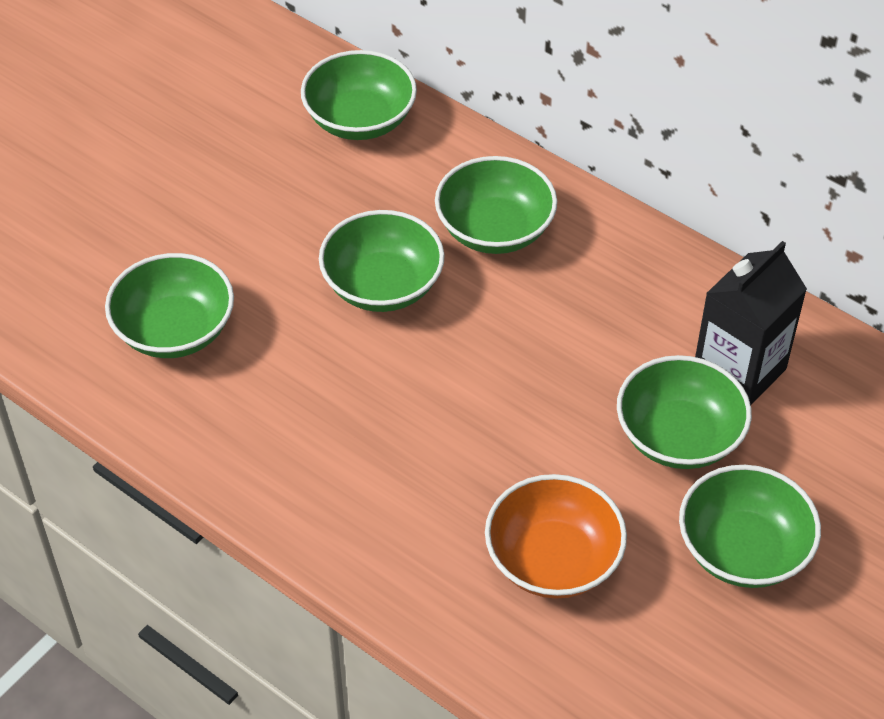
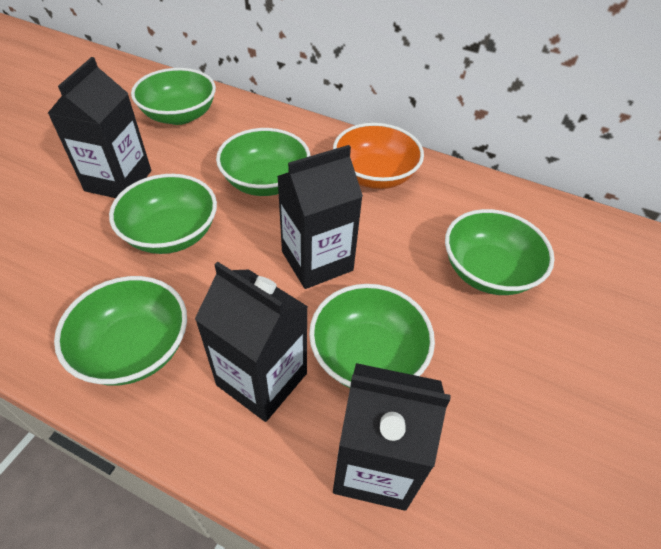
black carton: [695,241,807,405] = 1 -> [48,57,151,198] [195,262,308,422] [277,145,363,289] [333,363,451,511] = 4

